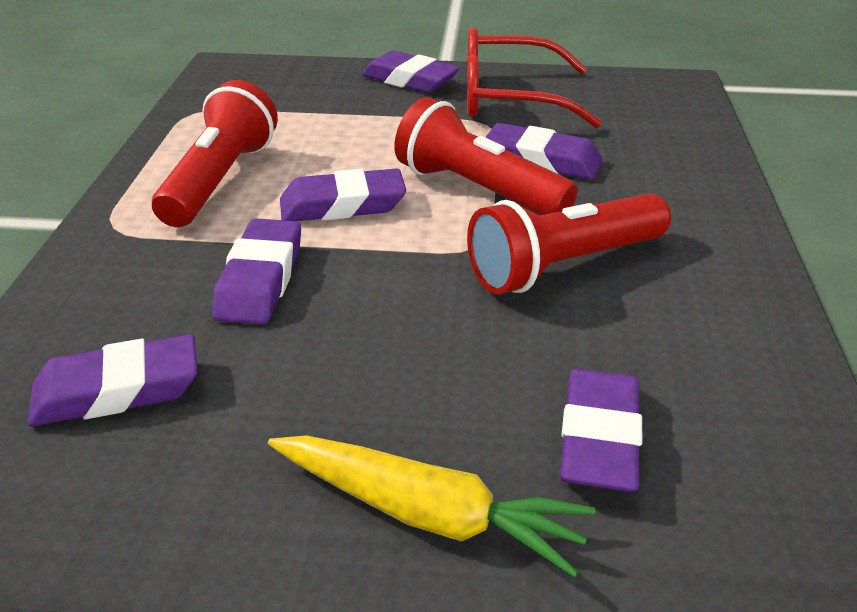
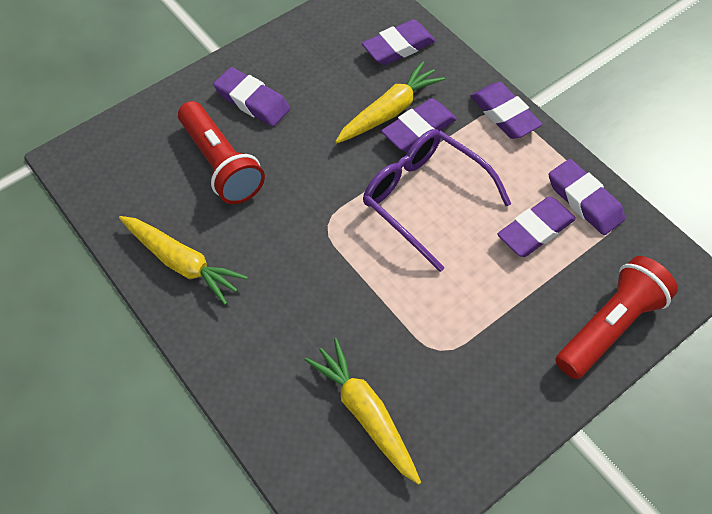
purple glasses: none = 0 -> [363,129,511,272] = 1
red flashlight: [152,80,278,227] [394,97,578,215] [467,193,671,294] = 3 -> [178,101,265,204] [555,256,678,379] = 2
red glasses: [467,27,602,128] = 1 -> none = 0
yellow carrot: [268,435,596,577] = 1 -> [119,216,248,305] [305,338,421,485] [335,61,445,143] = 3

